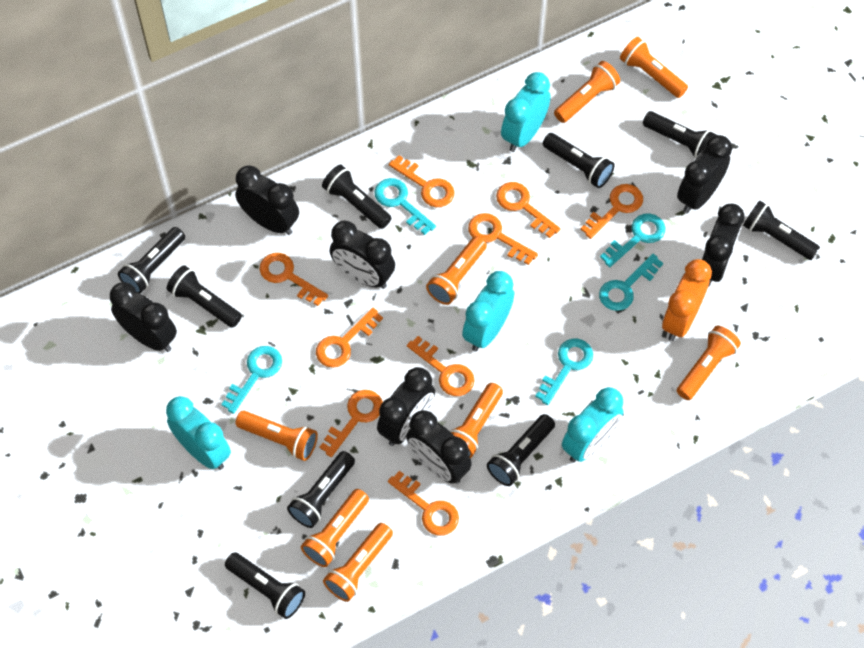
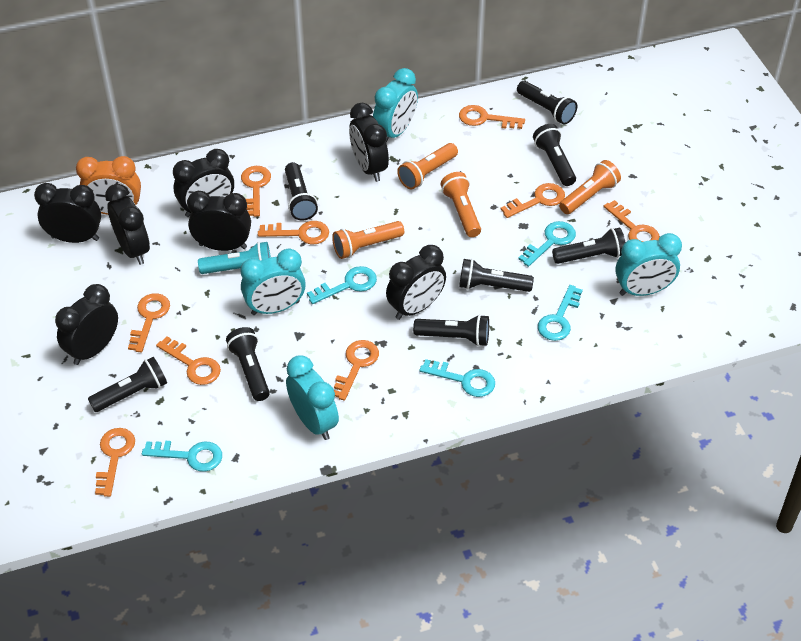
black flashlight: [118,227,185,294] [167,265,242,328] [225,552,305,619] [287,451,355,528] [322,164,391,229] [487,414,555,486] [543,133,615,188] [643,111,716,159] [743,200,820,260] = 9 -> [88,357,167,412] [226,327,270,401] [285,162,318,221] [413,314,489,346] [459,259,534,292] [517,81,578,125] [533,124,576,186] [552,228,625,264] = 8
orange flashlight: [235,411,318,461] [301,489,369,567] [323,523,393,602] [426,236,487,305] [449,383,503,458] [554,61,620,123] [620,37,688,98] [677,326,741,400] = 8 -> [332,221,404,259] [397,143,458,189] [440,172,481,237] [559,160,621,214] = 4
turquoise flashlight: none = 0 -> [198,242,271,274] = 1

